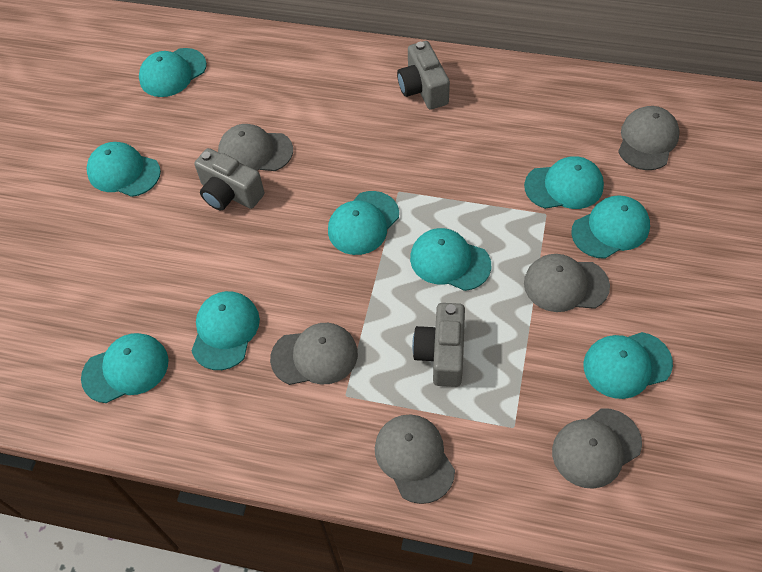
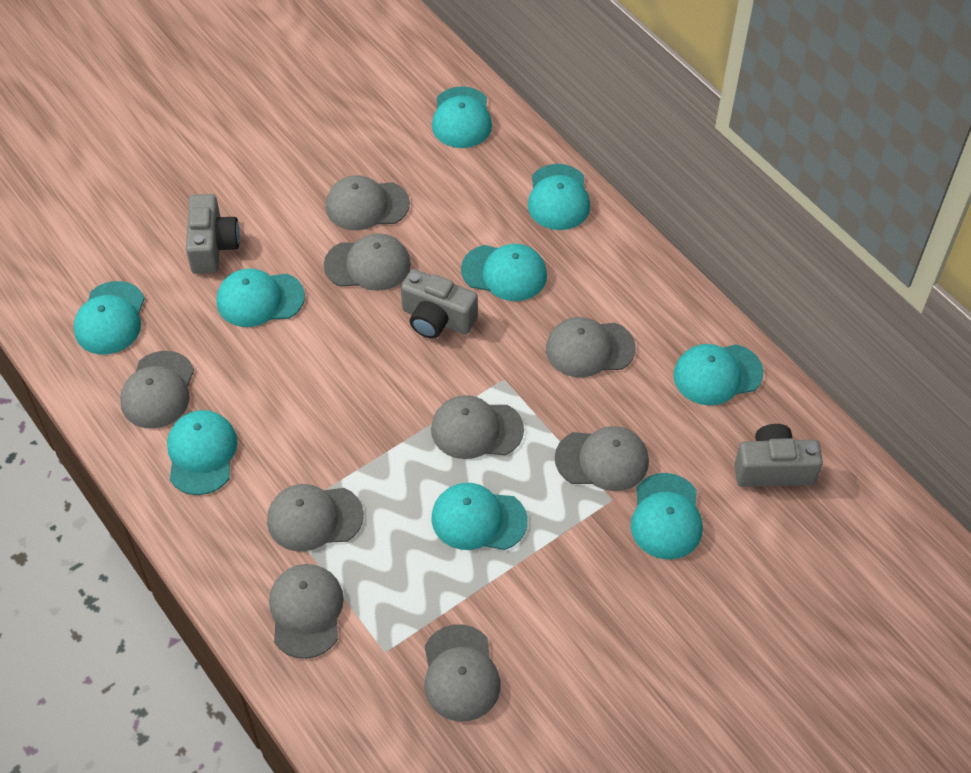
grey cap: [218,124,293,171] [270,323,358,385] [375,414,455,504] [524,254,610,312] [552,408,642,489] [618,106,680,170] = 6 -> [120,351,194,429] [267,484,364,551] [269,564,344,659] [324,233,411,291] [326,175,410,231] [424,624,501,721] [431,395,524,459] [546,317,636,377] [555,426,649,491] = 9

